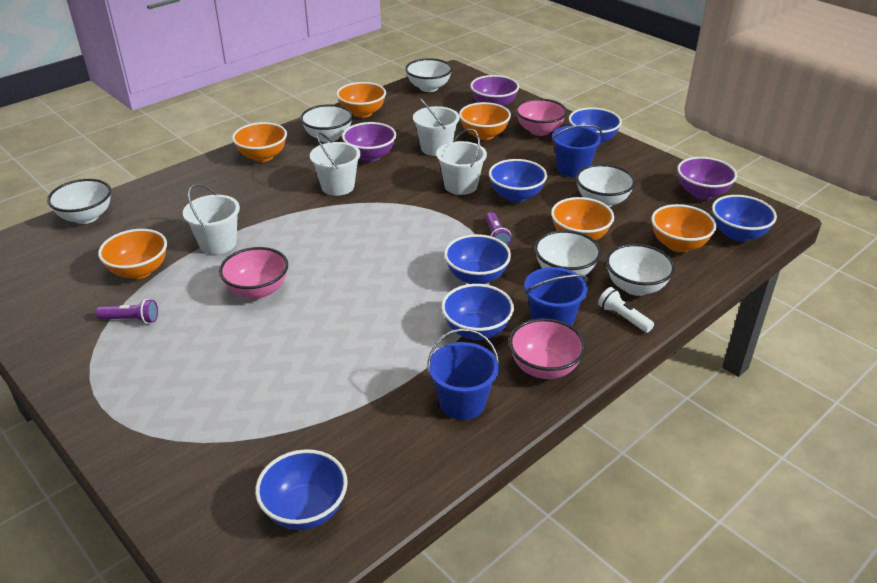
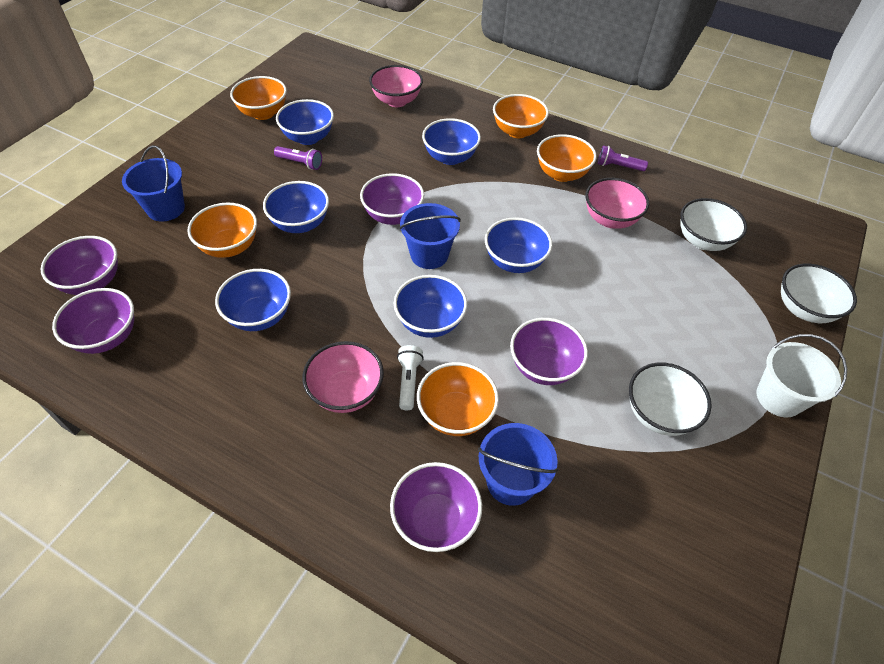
orange bowl: [98,229,167,279] [232,122,287,162] [336,82,386,118] [459,102,511,140] [551,197,614,240] [651,204,717,252] = 6 -> [187,203,257,258] [230,76,287,120] [417,362,499,436] [493,94,549,138] [537,134,597,182] = 5
purple bowl: [342,122,396,162] [470,75,519,106] [677,157,737,200] = 3 -> [41,236,118,295] [52,288,134,354] [360,173,424,225] [390,462,482,552] [510,318,588,385] = 5
white bowl: [47,179,111,224] [300,104,353,143] [405,58,453,92] [534,230,601,275] [576,164,635,207] [606,244,675,296] = 6 -> [629,363,712,436] [681,198,747,251] [781,263,857,323] = 3
white bucket: [183,184,240,255] [310,132,360,196] [413,98,460,156] [436,128,487,195] = 4 -> [756,334,847,417] = 1

